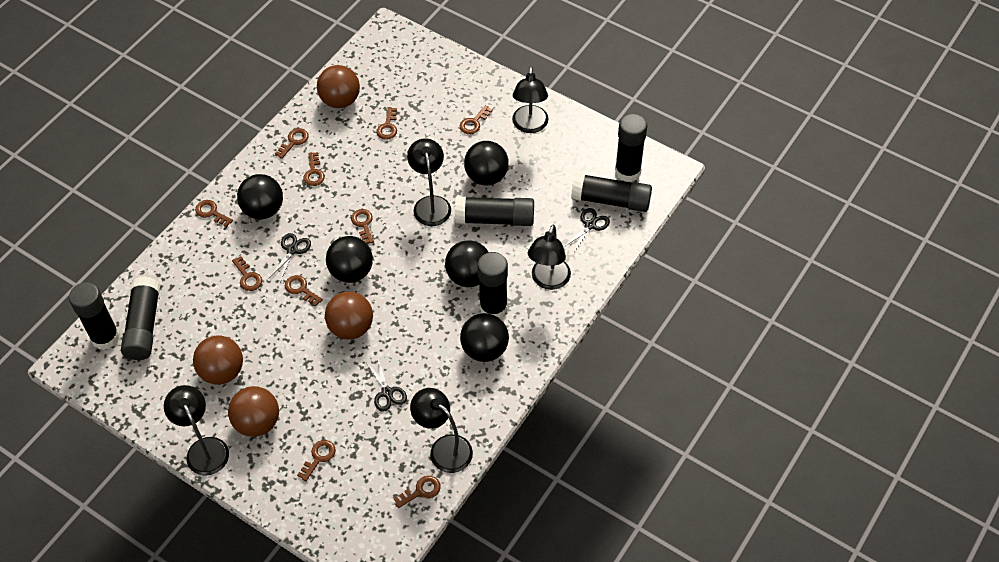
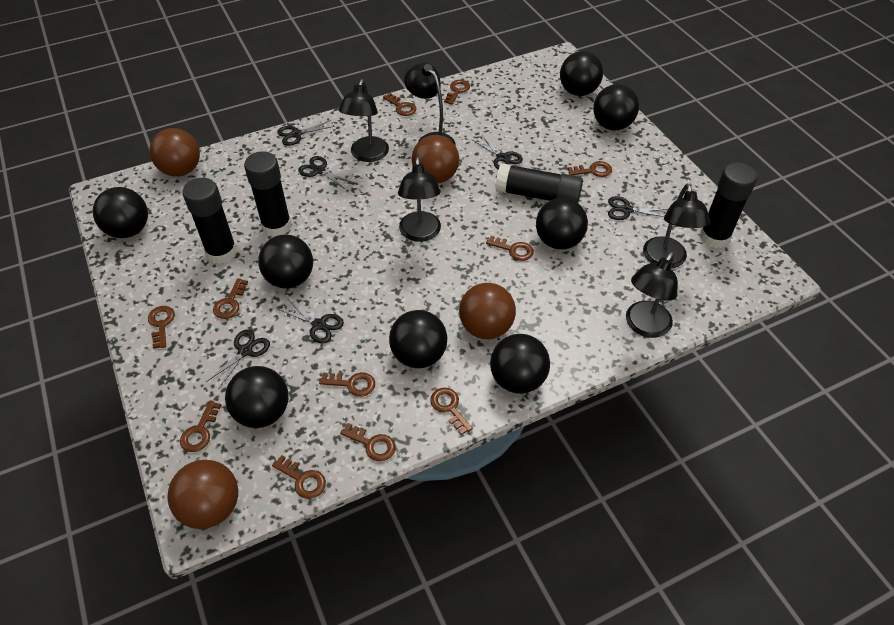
black ball: [237,174,283,219] [326,236,373,283] [445,240,488,287] [460,313,509,362] [464,141,509,186] = 5 -> [93,187,148,238] [225,366,289,428] [258,235,313,289] [389,310,447,368] [490,334,550,394] [536,198,588,250] [560,51,603,96] [593,84,639,130] = 8
black glue stick: [69,282,120,350] [121,276,160,360] [455,196,534,226] [477,252,508,318] [571,173,652,212] [615,113,647,182] = 6 -> [183,178,237,264] [244,151,292,237] [495,163,583,203] [700,162,757,248] = 4
black scissors: [269,233,311,282] [366,359,407,411] [564,208,610,254] = 3 -> [206,330,270,390] [277,120,335,146] [278,299,344,343] [298,156,354,189] [473,135,523,169] [608,196,668,220] = 6
brown key: [195,200,233,227] [232,256,262,291] [275,128,309,159] [285,275,323,307] [297,440,336,481] [303,152,325,186] [351,209,374,244] [376,107,397,140] [394,476,441,508] [460,105,493,134] = 10 -> [148,306,175,349] [180,401,221,452] [213,278,248,319] [272,455,326,499] [319,372,375,397] [340,423,396,461] [383,93,416,116] [430,388,473,435] [444,80,470,105] [486,236,534,261] [568,161,612,177] = 11

